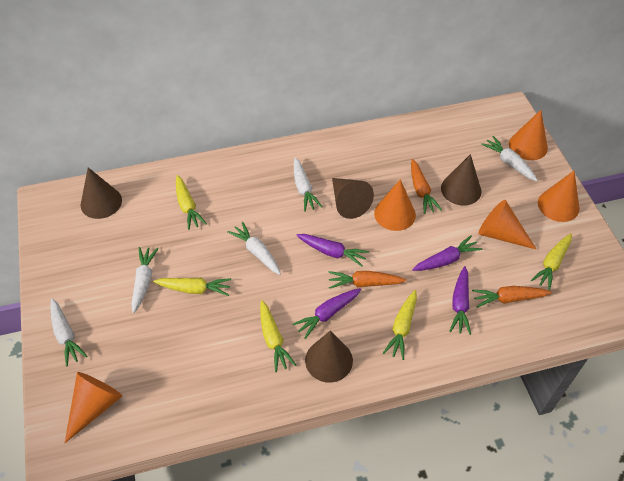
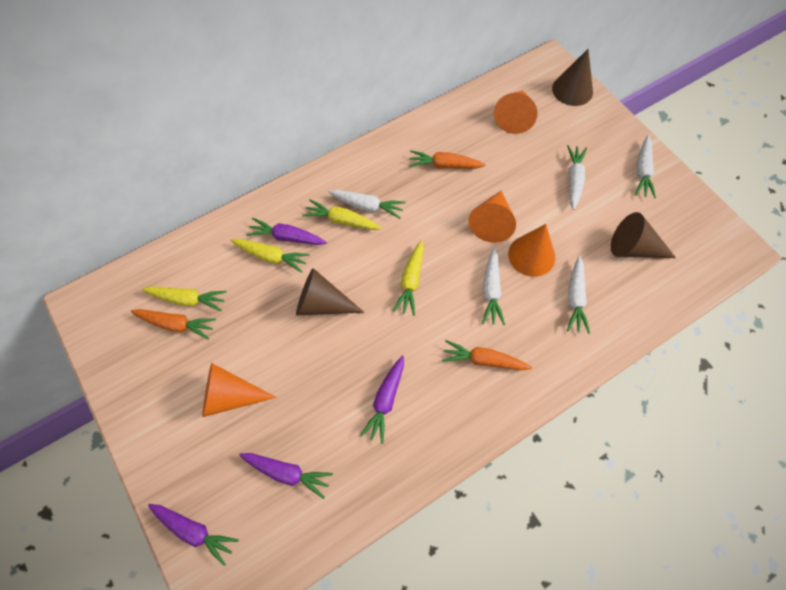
brown cone: [81,167,122,219] [305,331,353,383] [332,178,374,219] [441,154,481,206] = 4 -> [296,268,364,316] [552,49,593,106] [611,212,676,258] = 3
orange cone: [65,372,122,443] [374,179,416,231] [479,200,537,250] [509,110,548,160] [538,171,580,222] = 5 -> [202,363,276,417] [469,191,516,243] [494,91,538,134] [508,224,555,277] = 4
yellow carrot: [153,278,232,296] [176,175,207,230] [260,300,296,372] [383,290,417,360] [531,233,572,290] = 5 -> [142,286,227,311] [230,239,310,273] [302,199,381,230] [393,240,424,316] = 4

